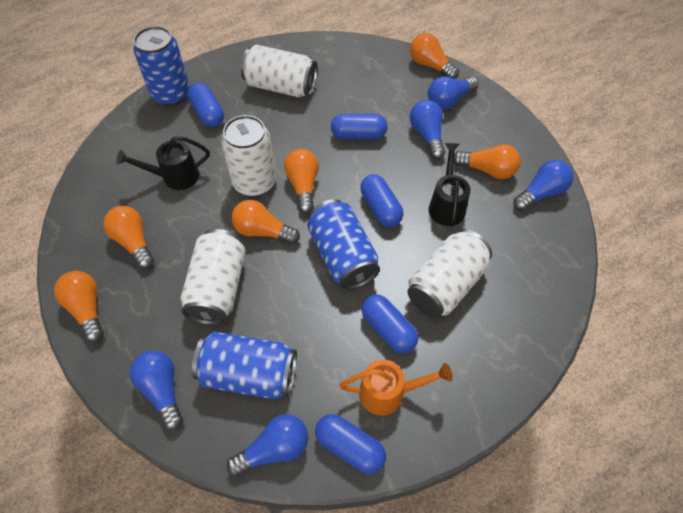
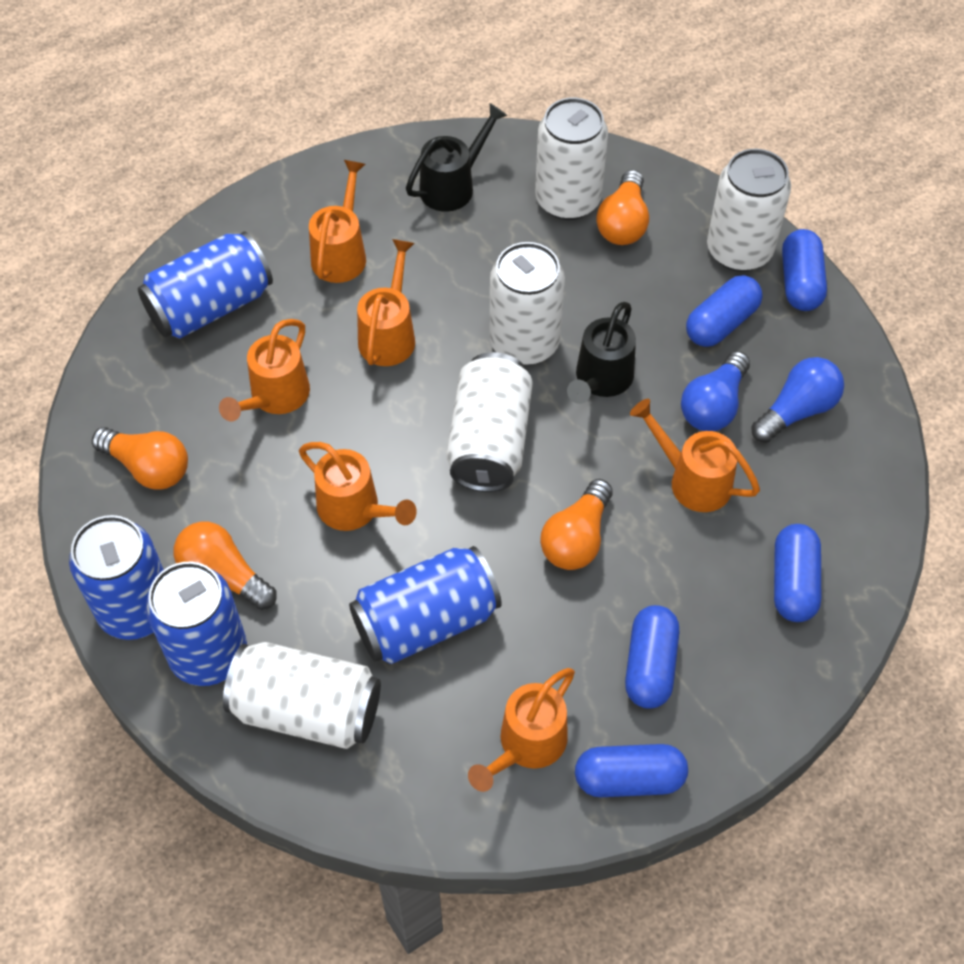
blue can: [133,26,190,106] [192,332,297,399] [307,199,380,290] = 3 -> [69,515,164,640] [138,231,273,339] [146,562,247,686] [349,546,502,664] = 4
blue light bulb: [130,350,183,430] [226,414,308,477] [410,100,445,159] [428,76,479,109] [513,160,574,211] = 5 -> [681,351,750,431] [751,357,844,443] = 2
orange light bulb: [54,271,104,342] [103,206,154,269] [232,200,300,244] [284,149,319,213] [410,33,459,79] [454,144,521,179] = 6 -> [92,427,188,490] [174,521,277,610] [540,479,613,570] [596,170,649,245] = 4
orange watering can: [339,359,453,416] = 1 -> [219,319,310,421] [299,442,417,531] [309,160,366,283] [357,239,415,366] [468,668,575,792] [630,399,760,512] = 6
white can: [181,229,246,325] [221,115,276,196] [241,45,318,97] [407,229,492,318] = 4 -> [223,642,381,749] [446,352,533,492] [490,242,565,366] [535,97,608,220] [707,149,791,272] = 5

